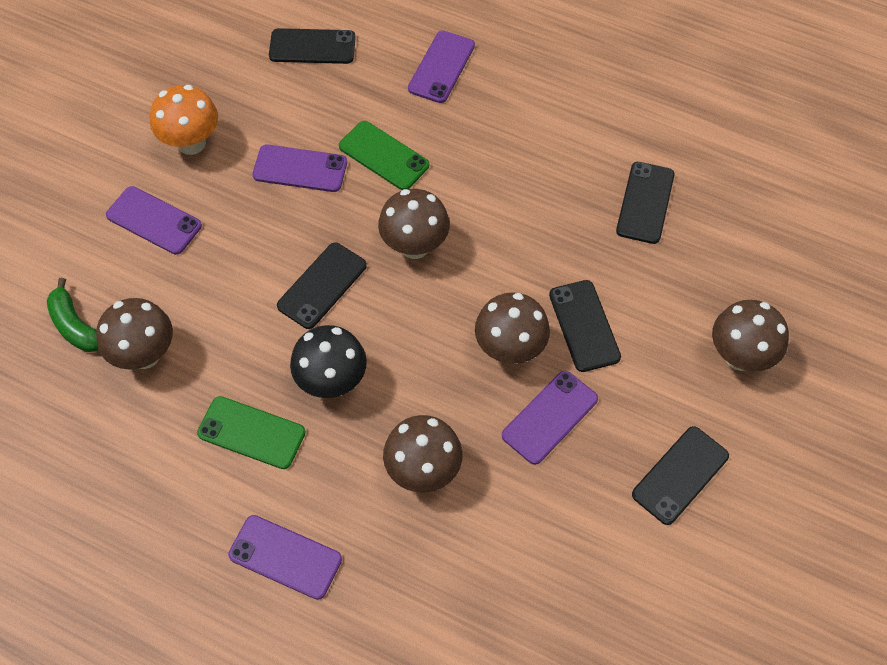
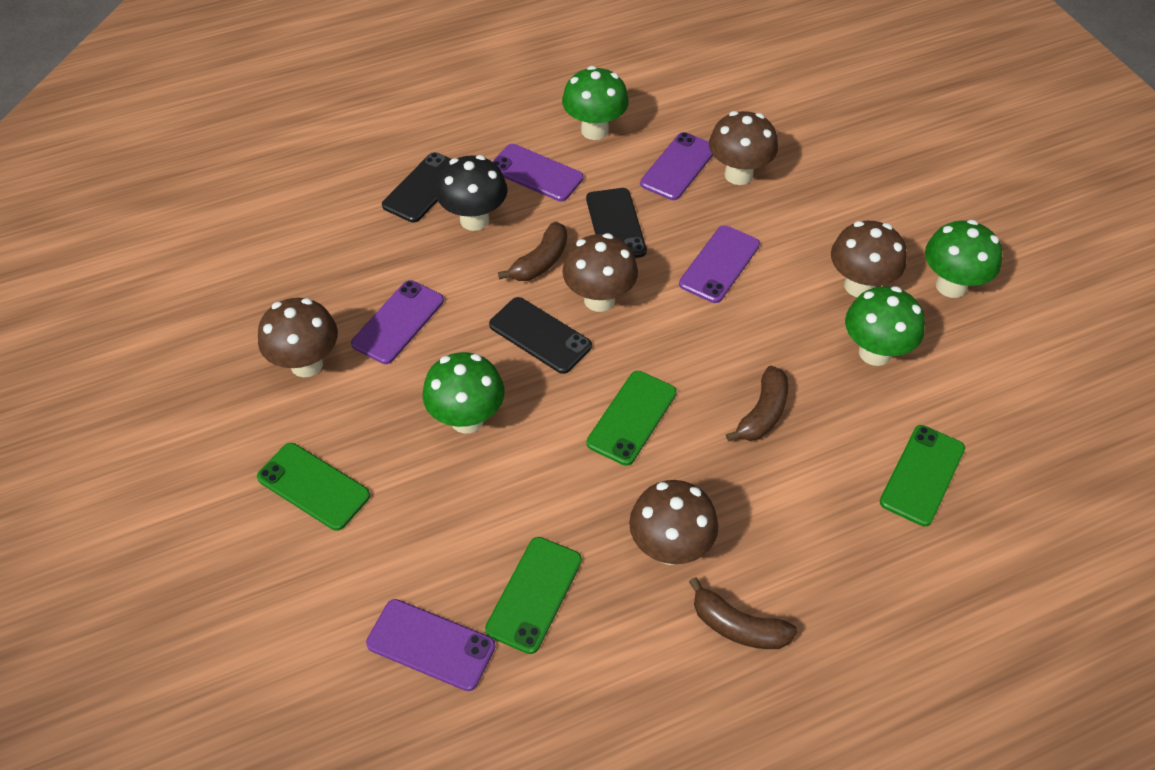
black phone: [269,28,356,64] [277,242,367,329] [549,280,621,372] [616,162,675,244] [632,426,729,525] = 5 -> [382,152,451,222] [489,297,592,374] [586,188,647,258] = 3
brown banana: none = 0 -> [498,221,567,281] [689,577,797,649] [726,366,788,442] = 3
green banana: [47,278,98,352] = 1 -> none = 0
green mushroom: none = 0 -> [422,352,504,433] [562,66,629,140] [845,286,925,366] [925,220,1002,298] = 4
green phone: [197,396,306,469] [339,121,429,190] = 2 -> [257,443,370,531] [485,537,582,654] [587,371,677,466] [880,425,965,526] = 4
orange mushroom: [150,85,218,155] = 1 -> none = 0

